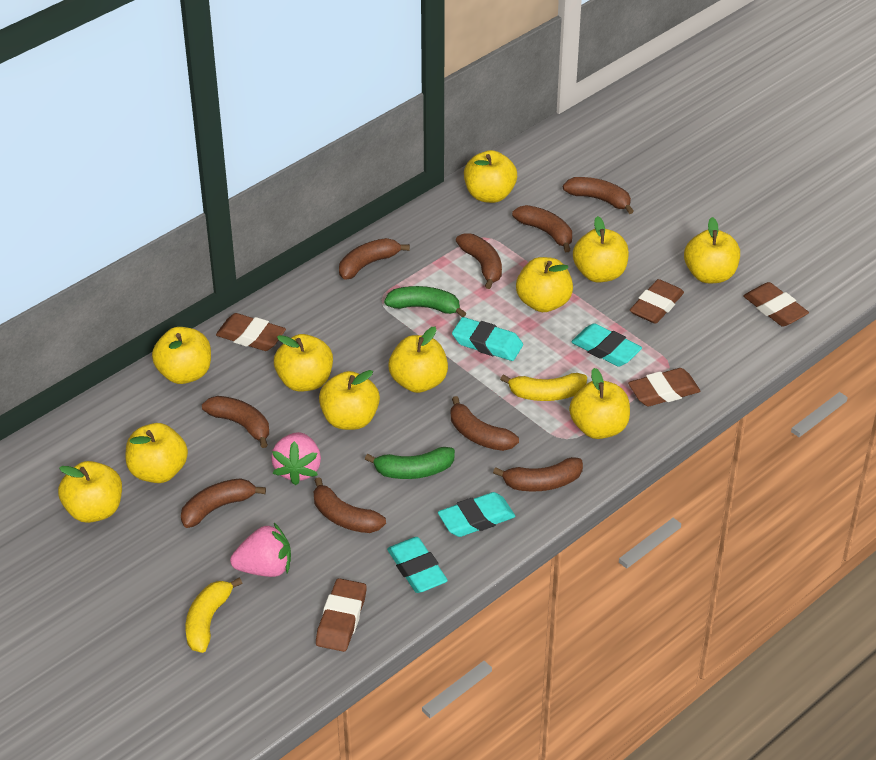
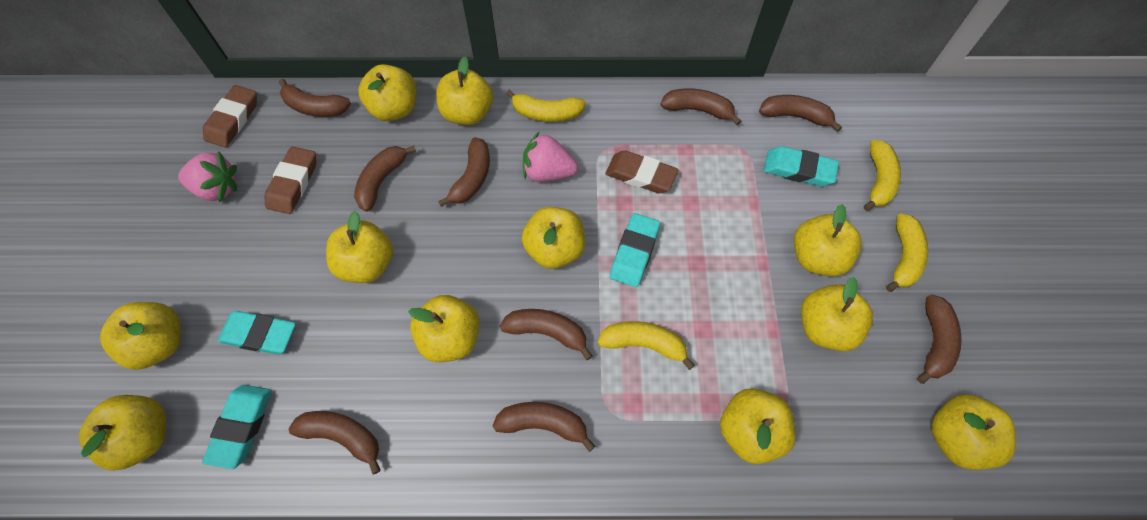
brown eraser: [216,313,286,351] [316,578,367,652] [628,368,700,406] [630,279,684,324] [743,282,809,327] = 5 -> [203,85,257,147] [264,146,316,214] [605,150,679,193] = 3
green banana: [365,447,455,479] [384,286,466,317] = 2 -> none = 0
yellow banana: [185,578,242,653] [500,373,587,401] = 2 -> [506,90,586,122] [598,321,695,370] [864,140,901,211] [886,213,928,292] = 4

